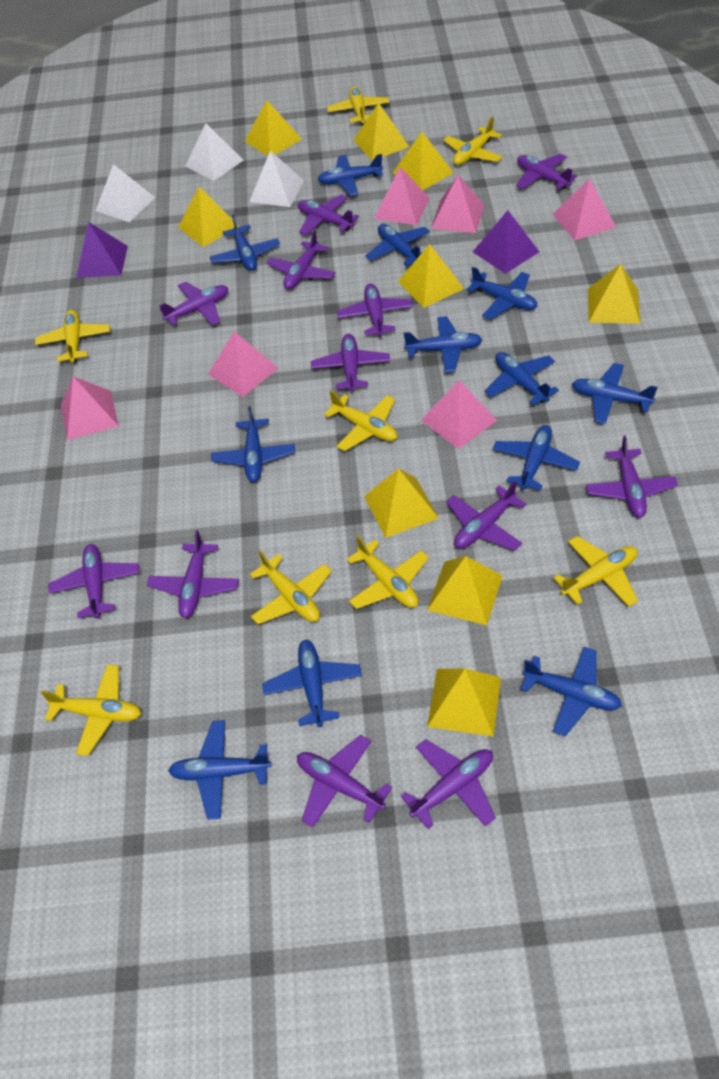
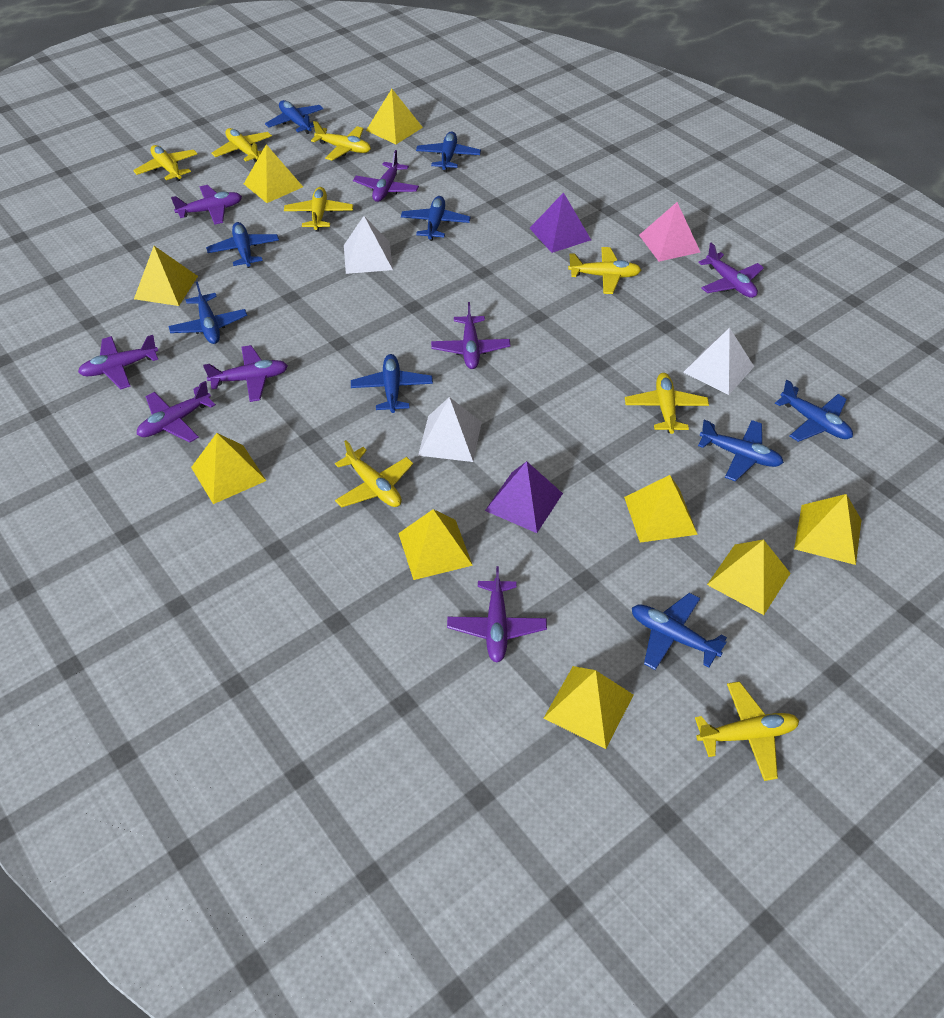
blue plane: [168,720,271,820] [210,214,280,271] [211,406,295,482] [262,640,362,727] [317,154,383,196] [366,224,430,266] [404,316,483,373] [467,267,538,320] [484,352,559,406] [493,425,580,490] [521,647,622,736] [572,363,658,424] = 12 -> [168,281,247,344] [206,222,279,268] [265,100,323,134] [351,354,433,413] [401,196,471,241] [416,131,481,172] [632,593,727,670] [698,420,784,481] [775,380,853,442] = 9
pink pyramid: [61,376,119,440] [208,332,279,397] [374,167,430,225] [421,380,497,449] [431,175,484,233] [553,178,616,240] = 6 -> [639,202,700,262] = 1
purple plane: [48,544,139,619] [147,530,239,618] [159,282,228,326] [267,230,336,290] [297,735,392,827] [298,195,359,235] [311,334,390,392] [337,284,413,337] [401,739,496,829] [446,480,527,551] [516,153,577,190] [586,435,678,518] = 12 -> [78,335,158,390] [137,381,216,443] [171,185,242,225] [203,345,288,402] [353,150,419,202] [431,302,510,369] [447,566,547,662] [698,243,764,298] = 8

